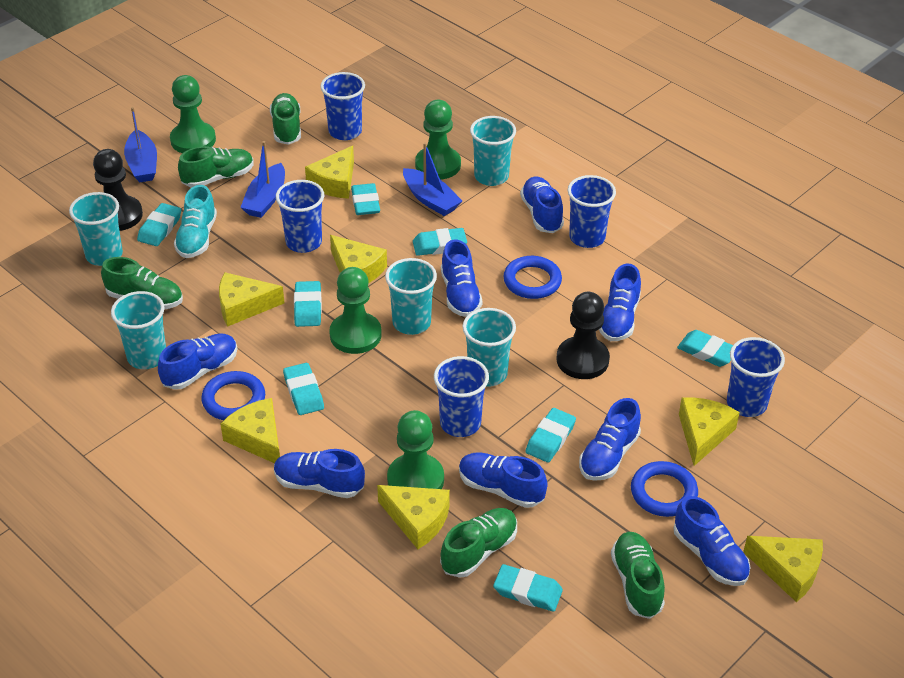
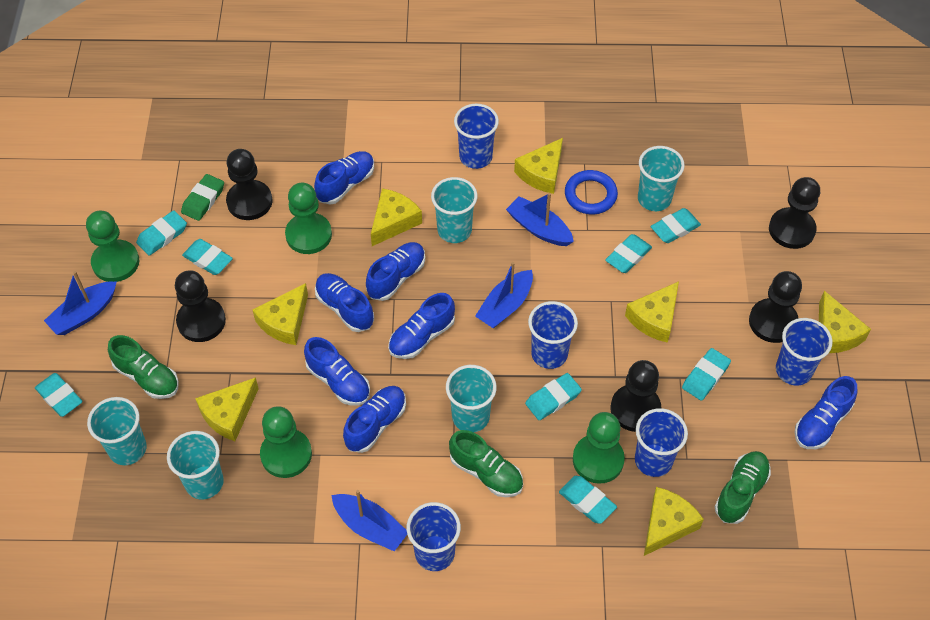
black pawn: [93,149,143,231] [557,292,610,379] = 2 -> [175,270,226,342] [226,149,272,220] [611,360,661,432] [749,271,802,343] [769,177,820,249] = 5
blue boat: [124,107,157,182] [240,141,285,218] [403,143,462,216] = 3 -> [44,271,116,335] [331,490,407,551] [475,262,533,328] [506,193,574,246] = 4
blue ring: [201,371,265,420] [503,256,562,299] [631,461,698,517] = 3 -> [565,170,618,214] = 1
blue shoe: [158,333,237,390] [274,449,365,498] [441,239,482,317] [459,452,548,508] [520,177,564,233] [579,398,641,481] [599,264,641,341] [674,496,751,586] = 8 -> [304,337,370,406] [314,151,374,204] [315,273,374,332] [343,386,406,453] [366,242,425,301] [388,293,455,359] [795,376,857,449] = 7
green eraser: none = 0 -> [181,174,224,221] = 1
green shoe: [101,257,183,309] [178,146,254,188] [270,93,301,145] [440,508,517,578] [611,532,665,619] = 5 -> [108,335,179,399] [449,430,523,497] [715,451,771,524] = 3
turquoise shoe: [174,185,217,258] = 1 -> none = 0

